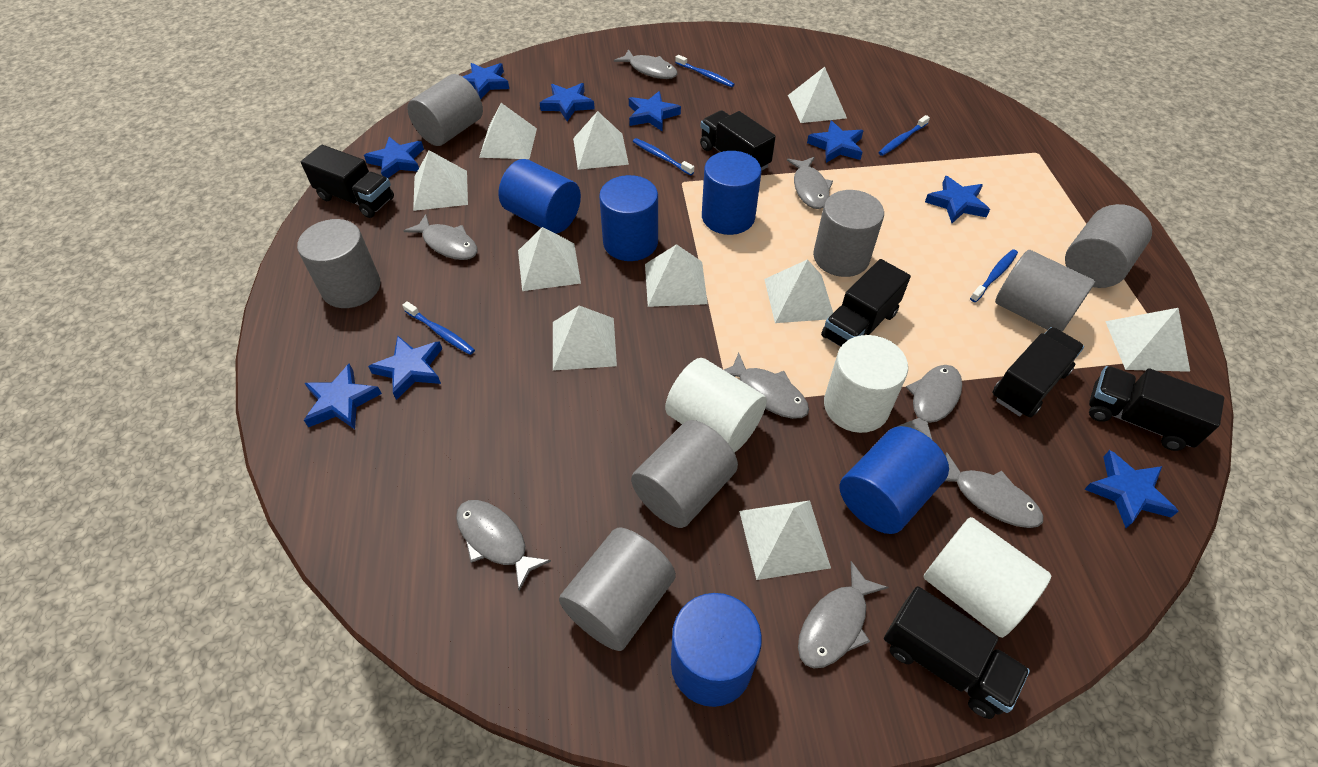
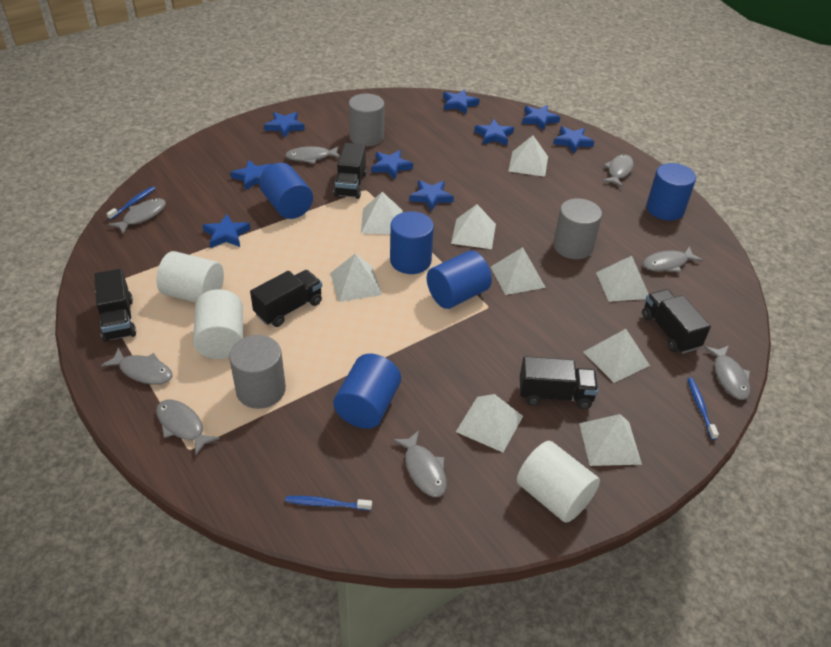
black truck: [301,145,394,218] [700,110,776,171] [821,259,911,347] [884,586,1030,719] [993,327,1084,417] [1089,366,1224,451] = 6 -> [94,269,136,342] [250,270,322,327] [334,143,367,199] [520,356,599,409] [642,289,711,354] = 5
blue toothbrush: [402,301,475,355] [633,138,694,176] [675,55,735,87] [878,115,930,156] [970,249,1018,302] = 5 -> [106,186,156,220] [285,496,372,510] [687,378,719,440] = 3
grey cylinder: [297,219,380,308] [407,74,483,146] [559,528,676,651] [631,420,738,528] [813,190,884,277] [995,250,1095,332] [1065,204,1152,288] = 7 -> [229,335,286,409] [349,94,384,146] [553,198,602,259] = 3
white pyramid: [413,150,468,211] [479,103,537,159] [518,227,581,291] [553,305,617,371] [573,111,629,170] [645,244,708,307] [739,500,831,580] [764,259,833,323] [788,67,847,123] [1105,308,1190,372] = 10 -> [330,254,382,302] [361,192,402,234] [451,204,496,249] [456,394,523,452] [491,247,546,295] [508,135,548,177] [579,414,642,466] [584,329,650,383] [596,256,648,302] = 9

